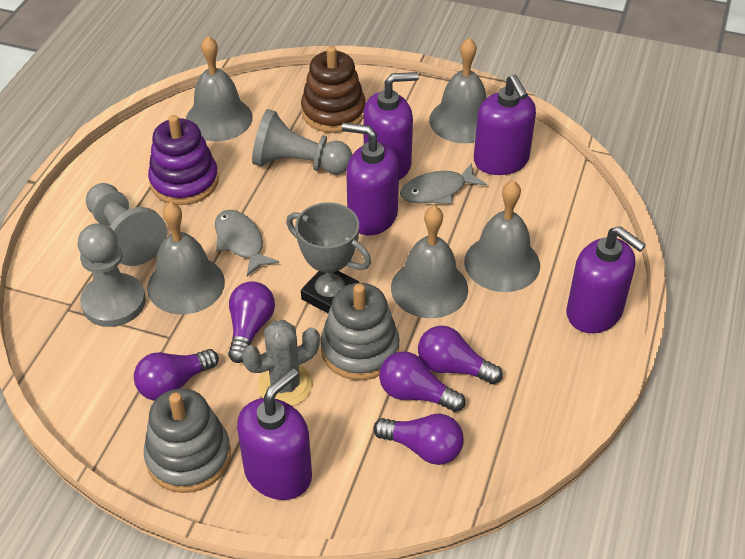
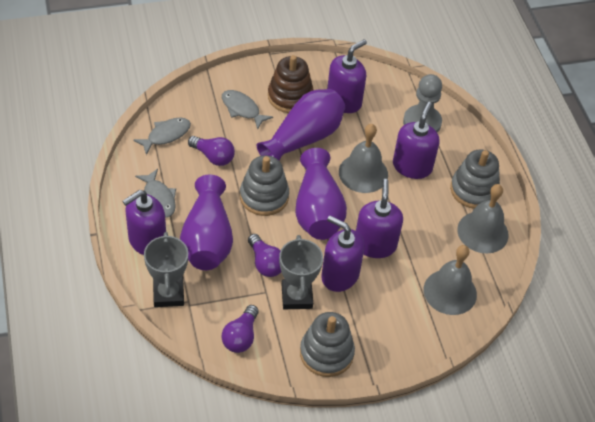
grey bell: [147,202,225,314] [186,36,253,141] [391,206,468,318] [429,38,487,143] [464,180,540,292] = 5 -> [339,124,388,193] [423,245,477,315] [457,184,509,253] = 3
grey cactus: [242,320,320,406] = 1 -> none = 0
grey fish: [215,210,279,276] [400,163,487,204] = 2 -> [133,117,191,155] [135,169,176,218] [222,90,273,130] = 3
grey pawn: [78,223,146,327] [86,183,167,266] [252,109,352,174] = 3 -> [403,74,442,133] = 1
grey stacking toy: [144,388,231,493] [320,283,400,380] = 2 -> [240,155,289,216] [300,312,355,377] [450,149,500,209] = 3
grey trophy: [286,202,371,313] = 1 -> [144,232,188,307] [279,235,323,309] = 2
purple light bulb: [134,349,219,401] [228,281,275,363] [373,413,464,465] [379,351,465,412] [418,325,503,384] = 5 -> [188,136,235,166] [222,305,259,353] [248,234,281,277] = 3
purple stacking toy: [148,115,219,205] = 1 -> none = 0
purple vase: none = 0 -> [180,175,233,270] [257,89,345,161] [295,148,347,240] = 3

